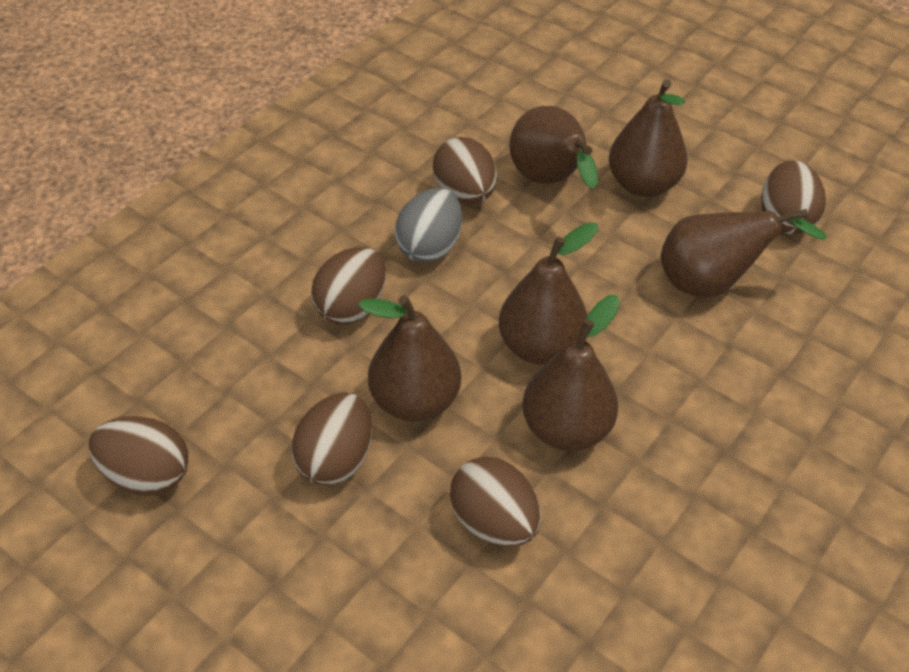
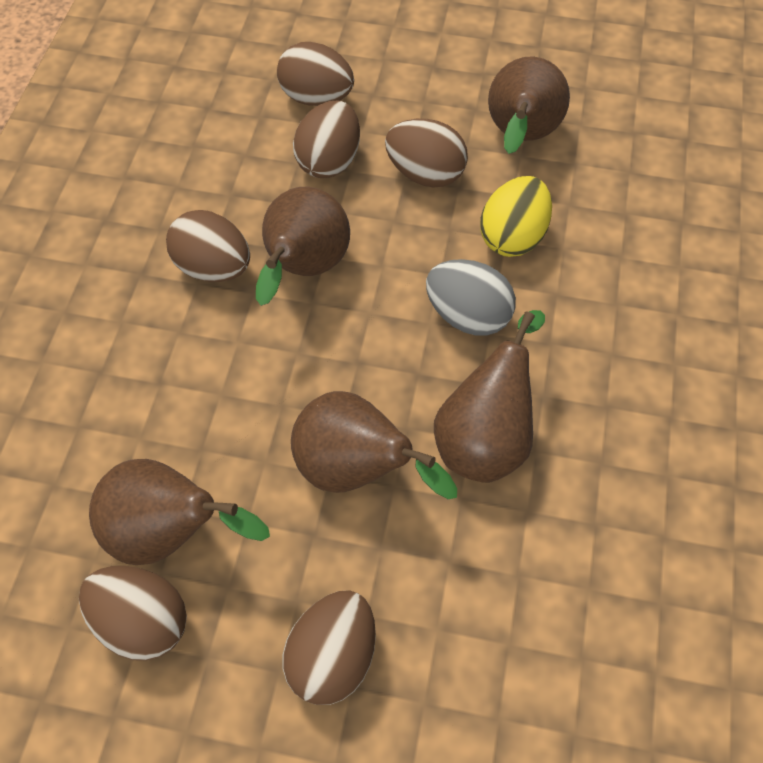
brown pear: [358,295,461,421] [499,222,598,365] [509,106,598,189] [522,295,620,451] [609,79,688,197] [661,209,827,297] = 6 -> [89,459,270,565] [256,187,350,306] [291,391,457,499] [434,310,545,483] [488,56,570,154] = 5
yellow egg: none = 0 -> [480,176,552,257] = 1

